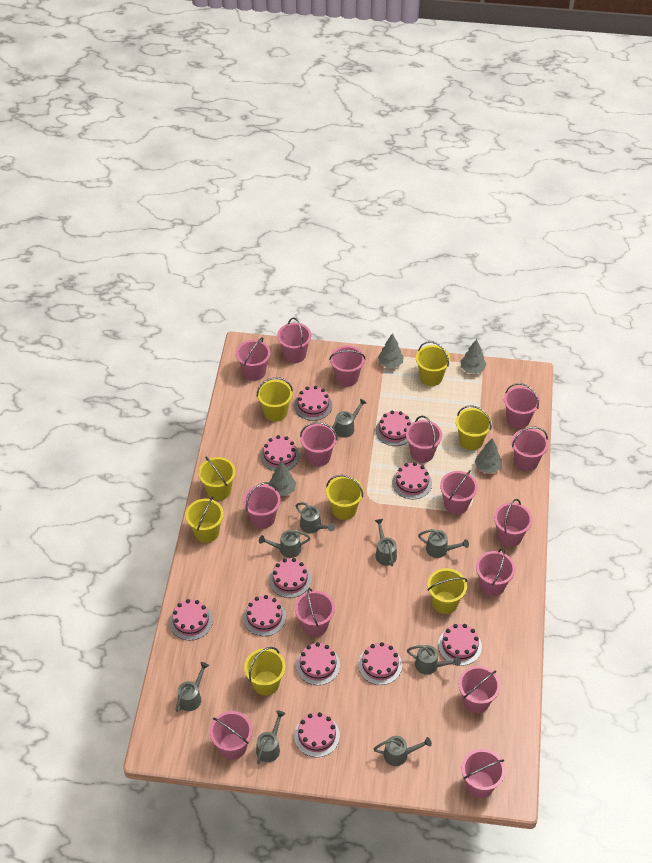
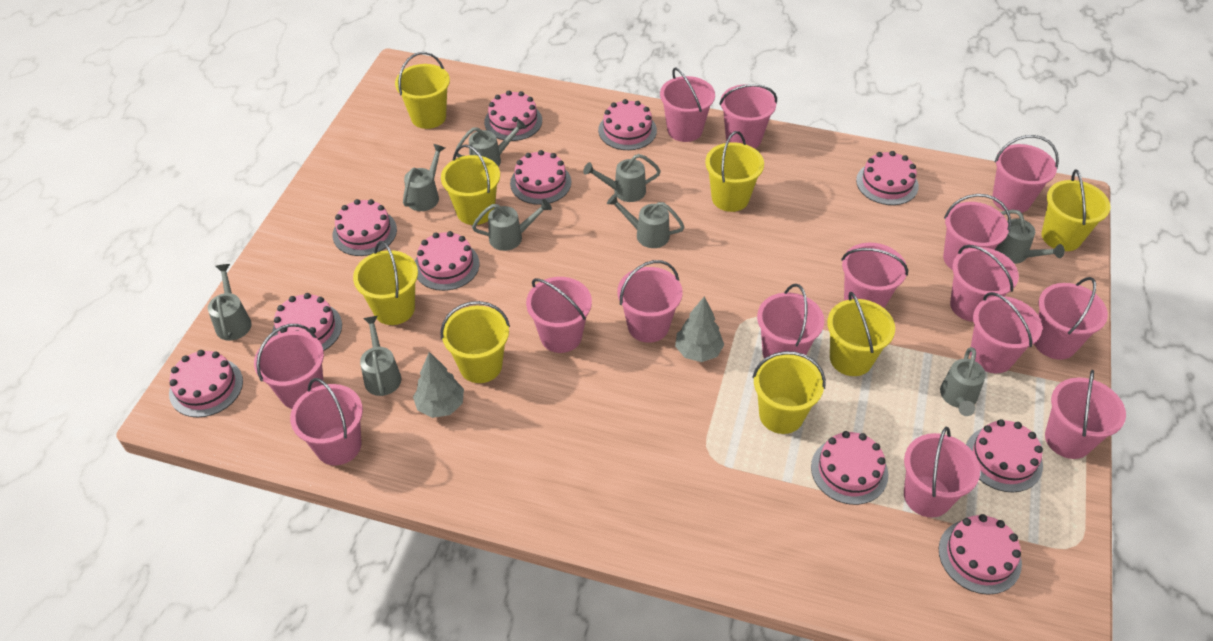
grey tree: [269,461,296,496] [378,333,404,368] [461,339,486,374] [474,438,502,473] = 4 -> [413,352,464,418] [675,297,724,362] = 2

